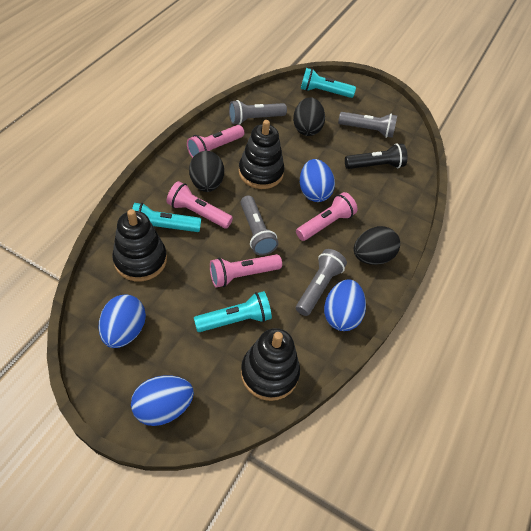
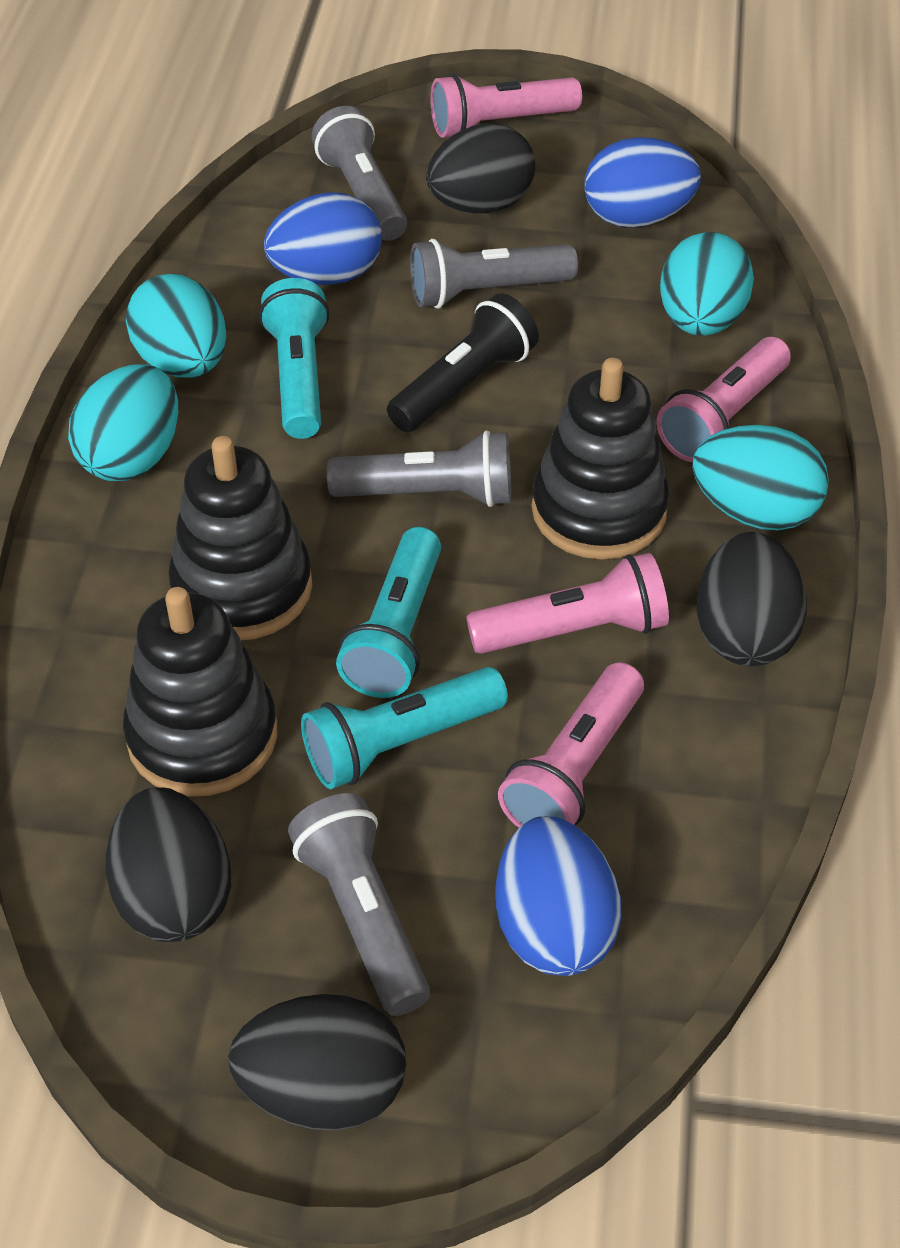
black egg: [189,151,224,192] [293,97,325,136] [353,226,400,265] = 3 -> [106,787,231,942] [228,994,406,1131] [426,123,535,213] [697,532,807,666] = 4
blue egg: [98,295,146,348] [131,375,194,426] [300,159,335,202] [324,280,366,331] = 4 -> [264,192,382,285] [496,816,621,976] [585,137,701,228] = 3
turquoise egg: none = 0 -> [68,364,178,481] [126,274,226,378] [660,232,754,336] [692,425,829,530] = 4

